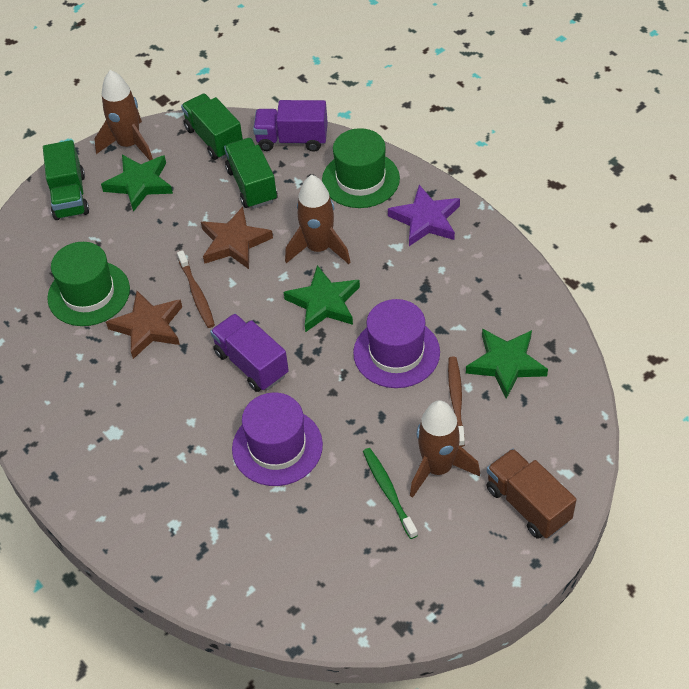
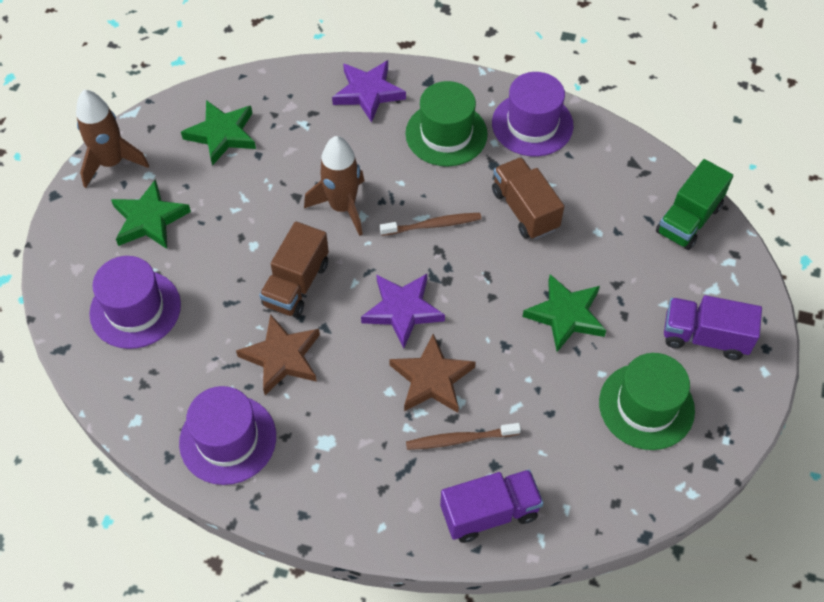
brown rocket: [95,70,153,160] [285,175,350,264] [410,400,480,498] = 3 -> [76,90,149,188] [304,136,364,236] = 2
brown truck: [486,448,576,539] = 1 -> [259,222,329,318] [492,157,564,240] = 2
green toothbrush: [363,448,418,539] = 1 -> none = 0
green truck: [43,140,89,220] [181,94,243,160] [224,138,277,209] = 3 -> [656,159,733,250] = 1
purple hat: [232,393,323,486] [353,299,440,388] = 2 -> [89,256,181,349] [179,386,276,485] [492,72,574,156] = 3
purple star: [388,185,460,246] = 1 -> [332,60,406,123] [361,274,445,348] = 2

